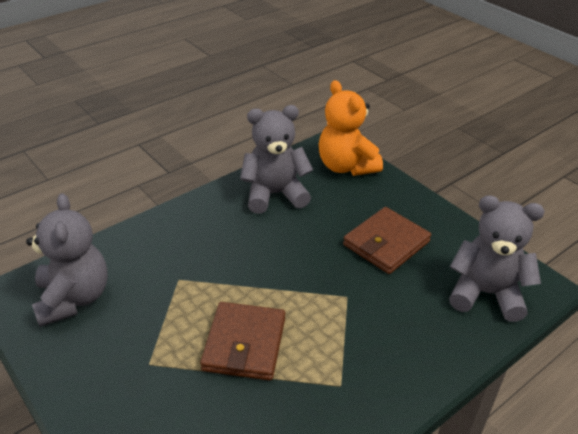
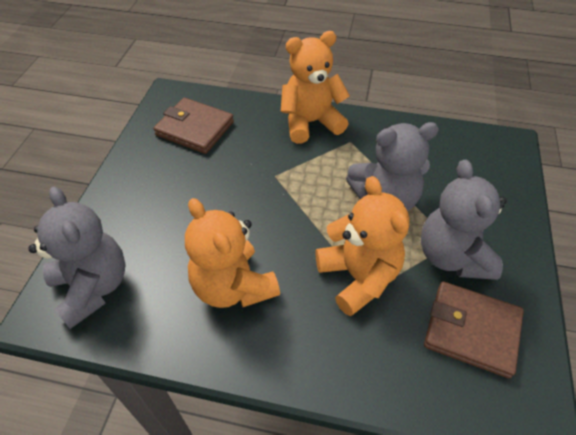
orange teddy bear: [319,80,383,176] = 1 -> [185,198,280,308] [281,31,350,144] [316,176,410,317] = 3

